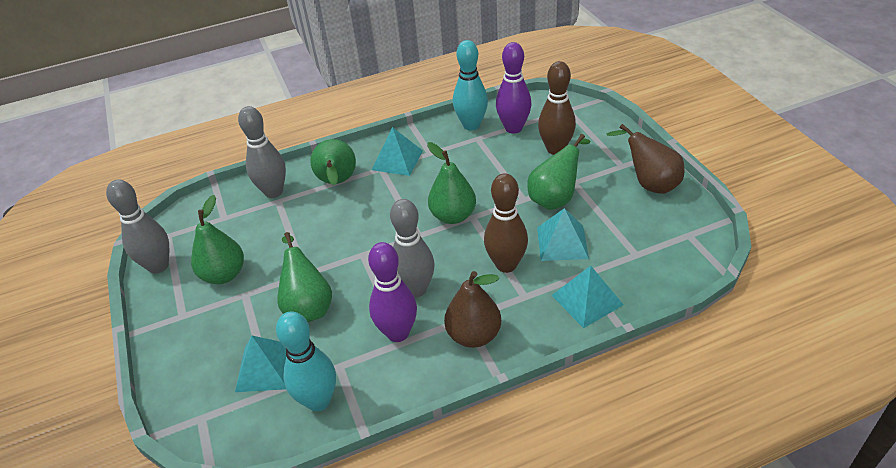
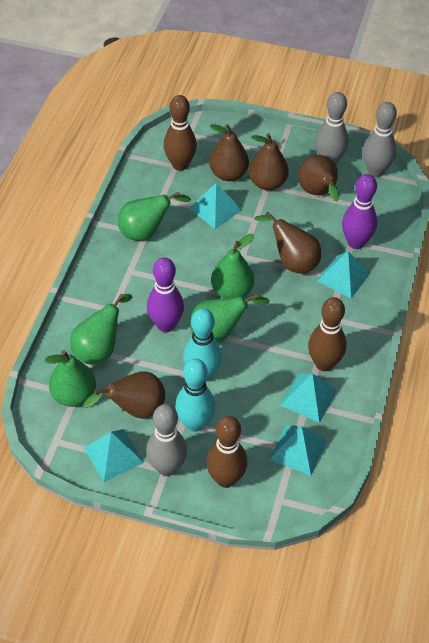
brown bowling pin: [484,173,528,273] [538,61,576,155] = 2 -> [164,95,197,171] [206,416,247,488] [308,297,347,371] = 3
brown pear: [444,271,501,348] [607,124,685,194] = 2 -> [83,371,165,419] [209,124,249,181] [249,133,289,190] [254,212,321,274] [298,155,339,201] = 5
turquoise pyramid: [235,336,286,392] [372,127,423,176] [537,208,589,261] [551,266,623,328] = 4 -> [84,429,144,482] [189,183,242,229] [269,425,327,476] [280,373,337,423] [317,251,370,298] = 5

